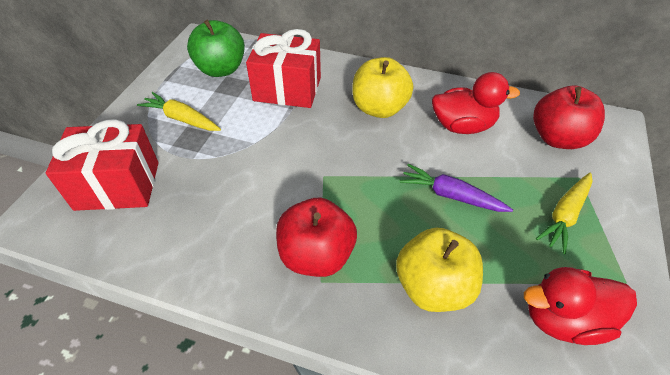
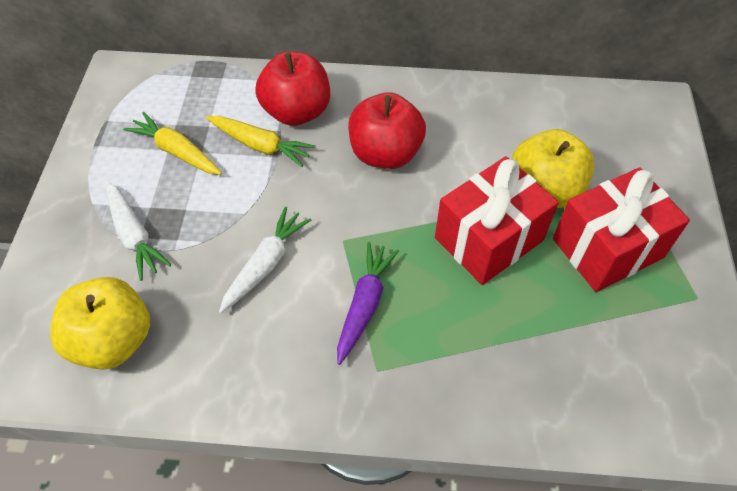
green apple: [187,20,245,77] = 1 -> none = 0
red duck: [432,72,520,134] [524,267,637,345] = 2 -> none = 0
white carrot: none = 0 -> [106,181,171,281] [219,207,311,313] = 2

